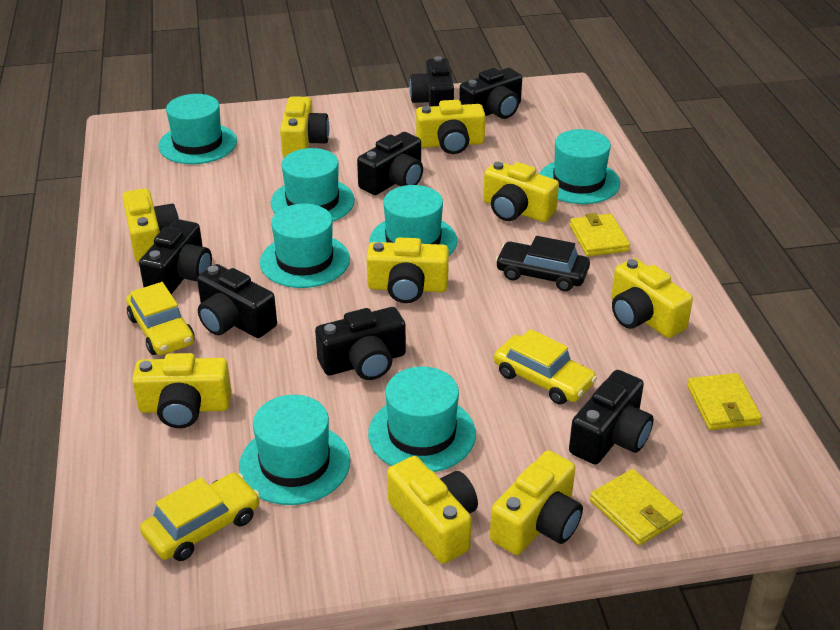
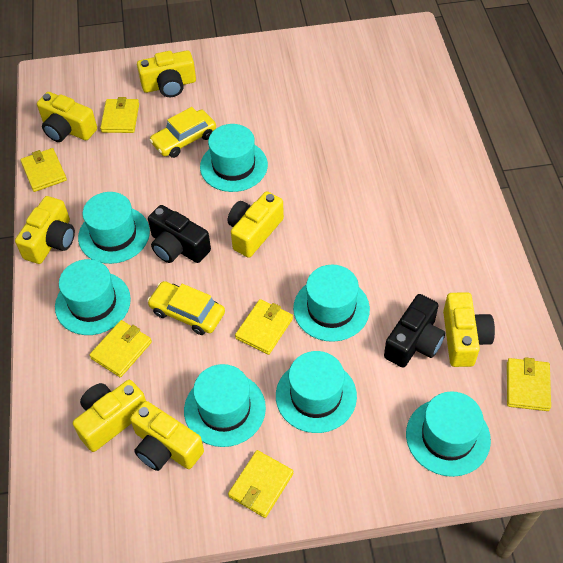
black camera: [139,219,212,294] [197,264,277,338] [315,307,406,380] [357,132,423,195] [409,56,454,107] [459,68,522,119] [569,370,654,465] = 7 -> [148,205,211,263] [384,294,445,368] = 2
black car: [495,236,590,291] = 1 -> none = 0
yellow camera: [122,188,179,263] [132,353,231,428] [280,97,329,158] [366,237,449,303] [387,456,478,564] [416,100,486,154] [483,161,559,222] [490,450,583,555] [611,258,693,338] = 9 -> [15,196,75,264] [37,92,97,142] [73,380,146,452] [130,401,204,471] [137,50,196,97] [228,191,284,258] [443,292,495,367] = 7
yellow car: [126,282,195,355] [140,473,260,561] [494,329,597,404] = 3 -> [147,281,225,335] [149,107,216,158] = 2
yellow wallet: [570,213,630,256] [590,469,683,546] [687,373,762,430] = 3 -> [20,148,67,192] [89,320,152,377] [100,97,139,133] [228,450,293,518] [235,299,293,355] [507,357,551,411] = 6

